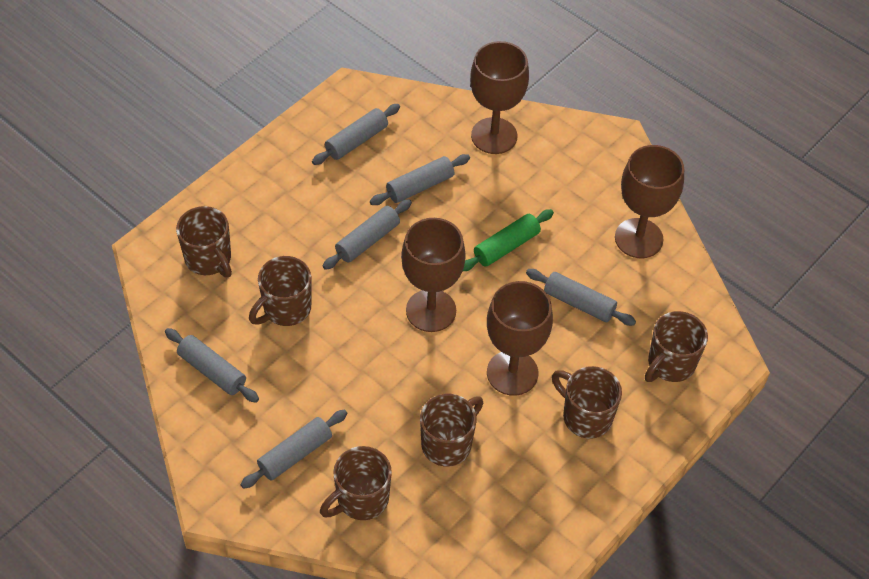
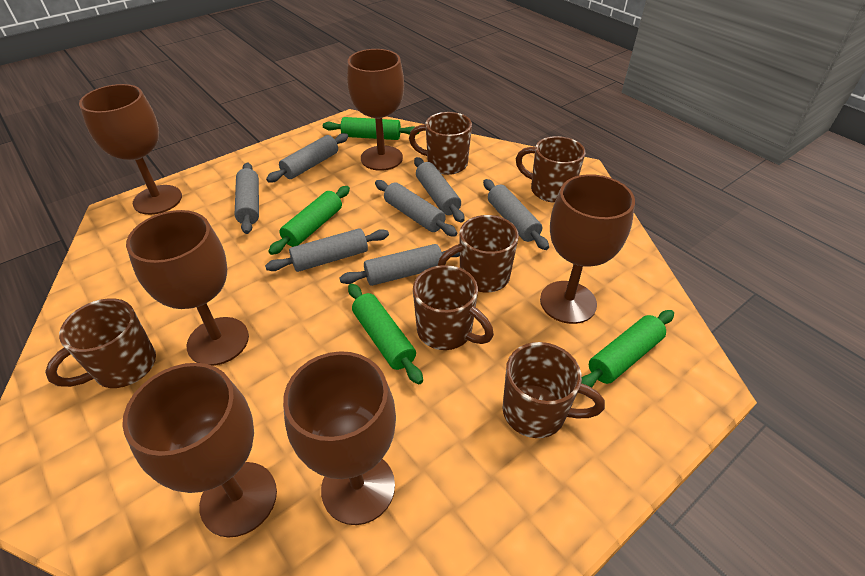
brown goblet: [401,218,466,332] [470,41,529,154] [487,281,553,396] [615,145,684,258] = 4 -> [79,84,182,215] [122,363,277,538] [126,210,249,366] [283,351,396,525] [347,49,404,171] [540,174,635,324] = 6
green rolling pin: [463,209,554,271] = 1 -> [268,186,350,255] [323,117,419,140] [348,283,423,385] [581,310,674,388] = 4
grey rolling pin: [165,328,259,403] [240,410,347,489] [312,104,400,165] [323,199,412,270] [370,154,470,205] [526,269,636,326] = 6 -> [234,162,259,234] [265,228,389,272] [266,133,348,182] [340,244,460,286] [375,180,457,236] [414,157,464,223] [483,179,549,250] = 7

